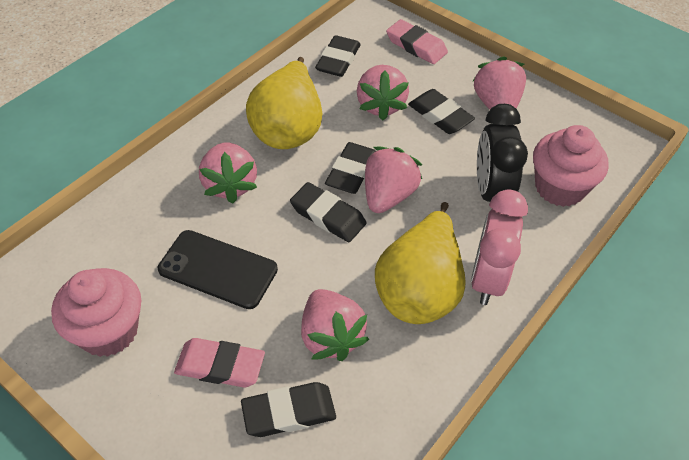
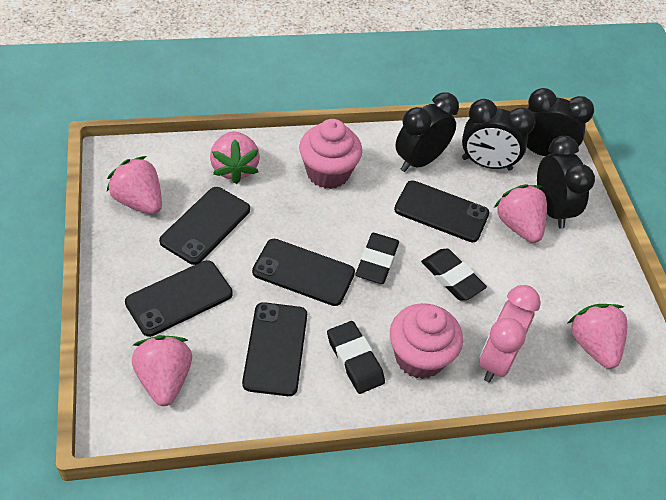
black clock: [477,104,528,202] = 1 -> [395,92,459,172] [462,99,535,171] [527,88,594,156] [537,136,595,229] = 4
black eraser: [241,382,336,437] [290,182,366,242] [315,35,361,77] [325,142,376,194] [408,89,475,134] = 5 -> [327,321,385,394] [356,233,399,284] [421,249,487,300] = 3
black phone: [158,230,278,309] = 1 -> [125,260,233,337] [159,187,250,265] [242,302,307,396] [252,239,355,306] [394,180,489,242] = 5
pink eraser: [174,338,265,387] [386,19,448,64] = 2 -> none = 0
yellow pear: [246,57,322,149] [375,202,466,324] = 2 -> none = 0

